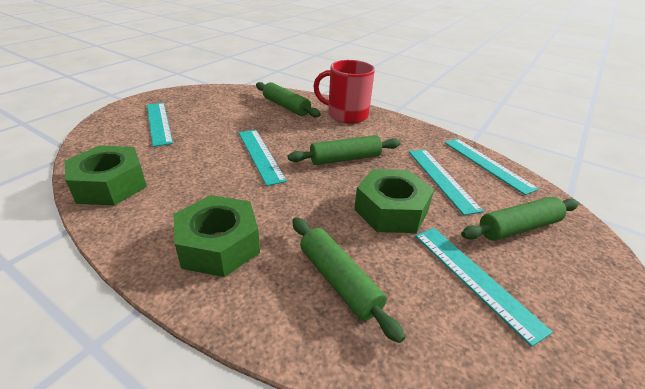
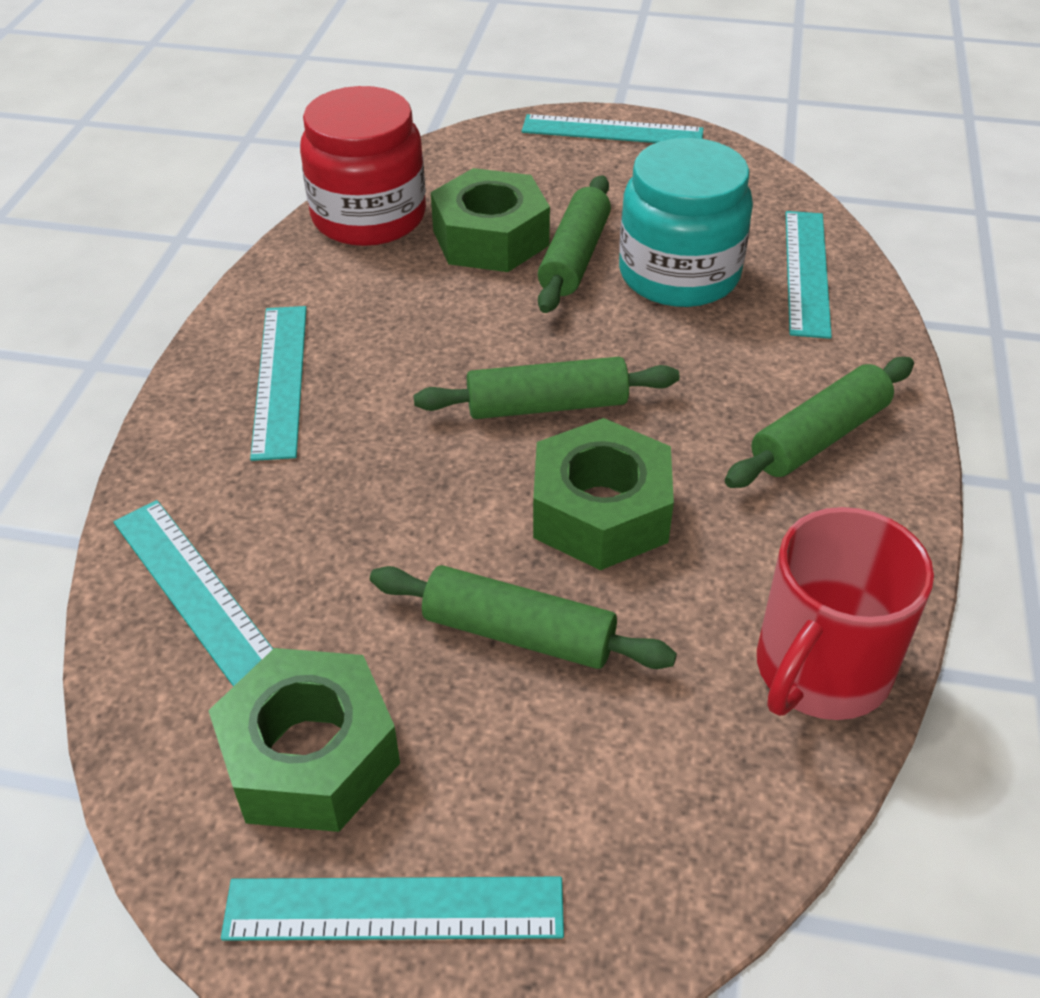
red jar: none = 0 -> [300,86,426,246] = 1
turquoise jar: none = 0 -> [619,138,753,307] = 1

